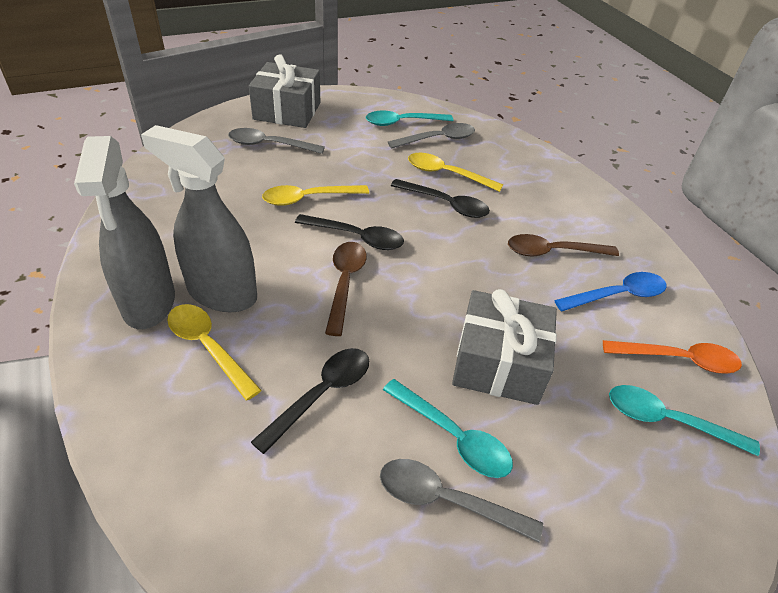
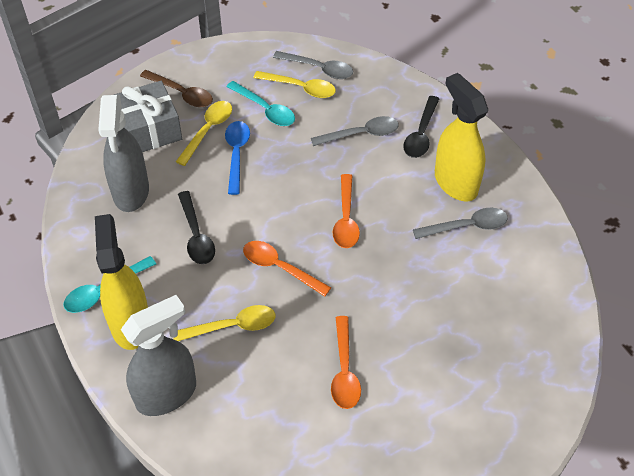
black spoon: [251,348,369,454] [295,214,404,250] [391,179,490,218] = 3 -> [178,191,215,264] [403,96,439,158] = 2
brown spoon: [325,242,367,336] [508,234,619,257] = 2 -> [140,70,213,107] = 1
grey gift: [249,54,320,128] [452,289,557,405] = 2 -> [114,81,182,152] = 1
orange spoon: [603,340,742,373] = 1 -> [243,241,331,297] [331,316,361,409] [333,174,360,248] = 3
turquoise spoon: [366,111,453,126] [383,379,513,478] [609,385,760,456] = 3 -> [63,256,156,313] [226,81,295,126] = 2
yellow spray bottle: none = 0 -> [95,214,148,350] [435,73,488,201] = 2

